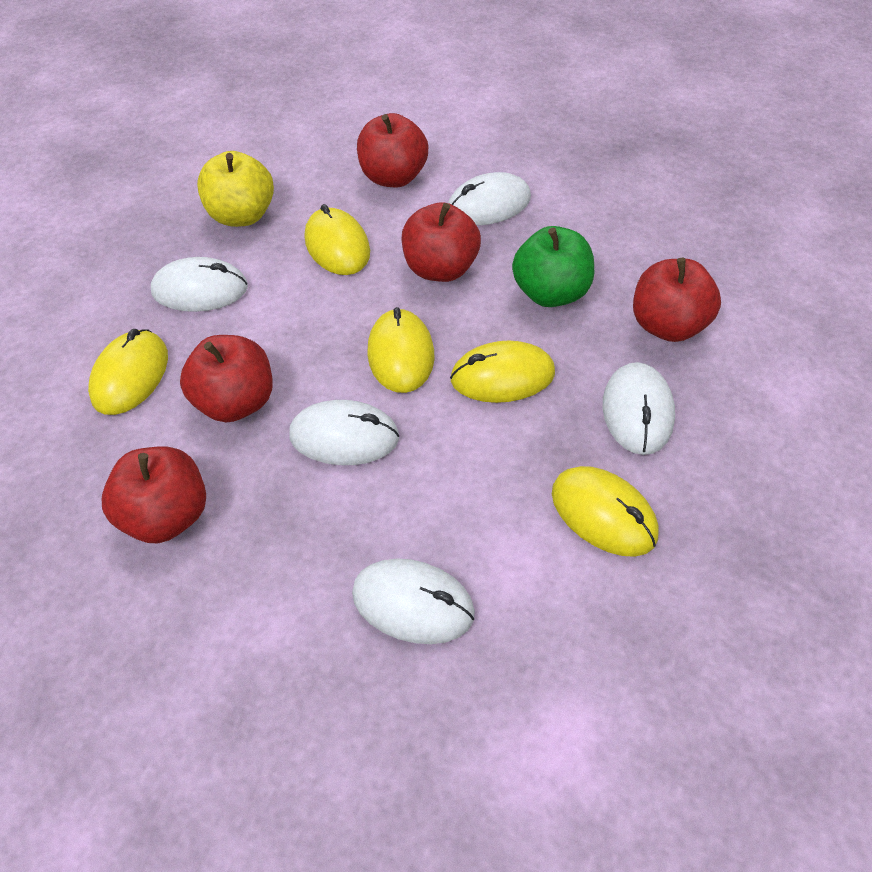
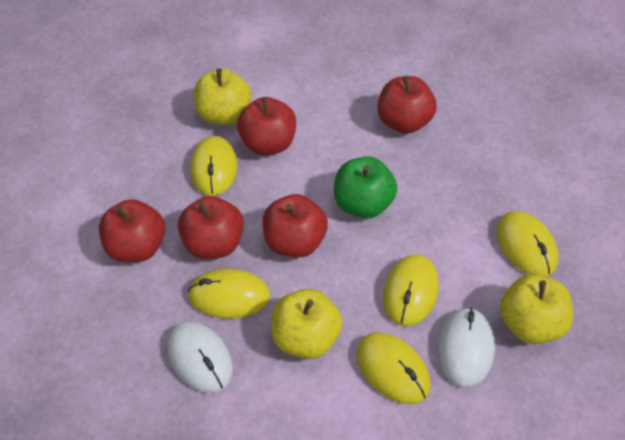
white mouse: [151,257,248,312] [289,400,400,465] [352,559,475,644] [448,172,531,225] [603,362,675,455] = 5 -> [167,321,233,393] [438,307,495,388] = 2
yellow apple: [197,151,274,227] = 1 -> [194,68,252,125] [271,289,343,359] [499,274,573,344] = 3

